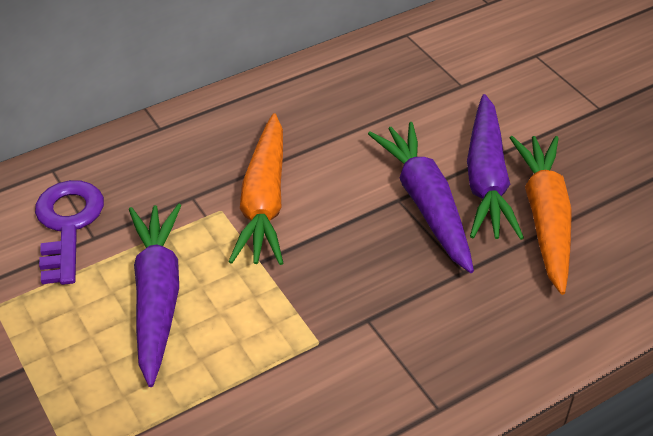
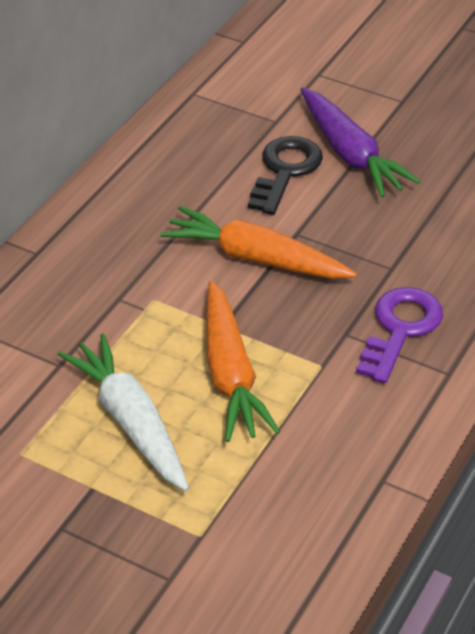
black key: none = 0 -> [248,136,323,215] = 1
purple carrot: [129,203,181,387] [368,122,474,273] [467,94,524,240] = 3 -> [301,87,421,197] = 1
white carrot: none = 0 -> [57,333,189,491] = 1

